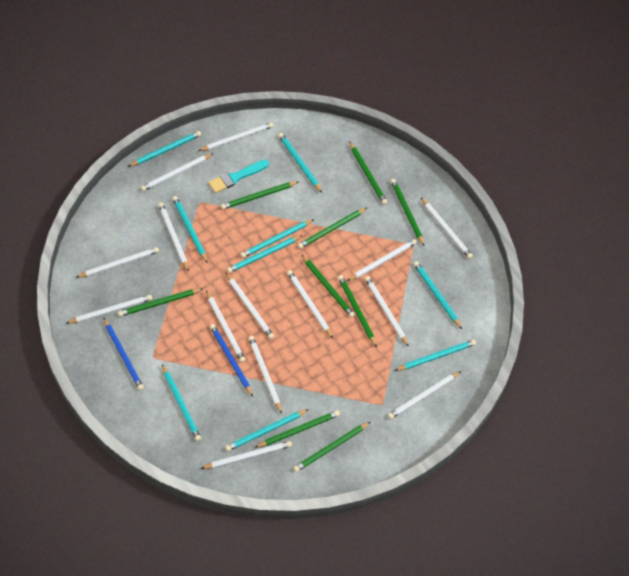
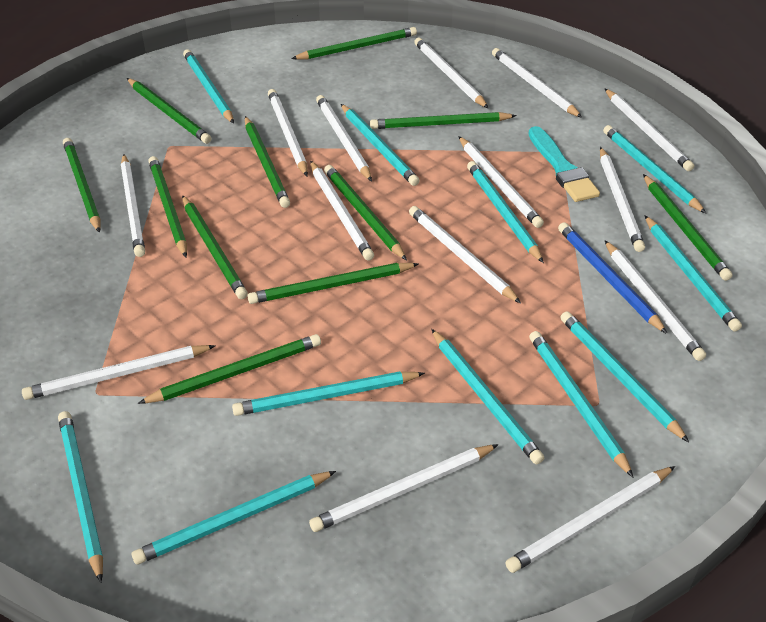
blue pencil: [103,317,144,390] [210,324,253,397] = 2 -> [558,222,668,334] = 1
green pencil: [118,289,203,317] [221,182,298,209] [254,410,340,448] [293,422,370,472] [298,208,367,249] [301,254,355,318] [338,275,377,347] [349,141,387,205] [391,179,424,246] = 9 -> [63,138,101,233] [127,78,212,144] [138,334,321,404] [148,156,187,258] [182,195,248,299] [245,116,290,208] [248,263,418,304] [291,27,417,59] [324,165,407,261] [370,112,517,129] [643,174,733,281] = 11
turquoise pencil: [128,131,201,167] [162,364,201,441] [172,196,207,263] [225,409,309,451] [227,235,303,273] [240,219,314,258] [278,133,322,193] [394,340,476,371] [413,261,462,329] = 9 -> [58,411,103,582] [132,471,336,565] [183,49,234,124] [232,371,425,416] [341,104,420,186] [431,329,544,464] [467,161,544,263] [529,331,633,477] [561,311,689,442] [603,125,706,213] [645,216,742,331] = 11

